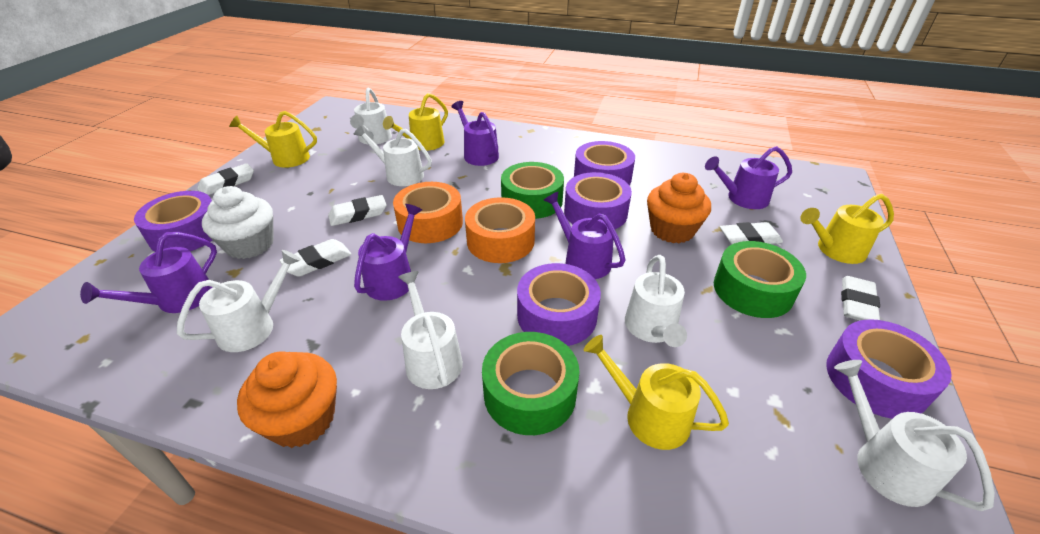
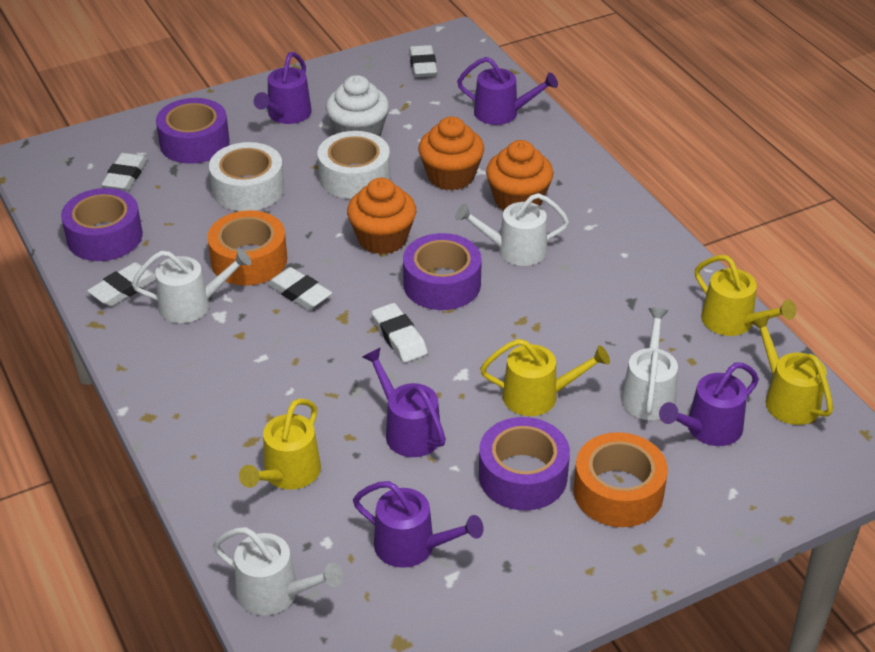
green tape: [482,332,580,435] [501,162,564,219] [714,241,806,318] = 3 -> none = 0
orange cupcake: [237,351,337,448] [647,173,711,243] = 2 -> [347,178,416,255] [419,116,484,190] [486,140,554,211] = 3
purple tape: [134,191,213,252] [517,263,601,346] [564,172,632,229] [574,141,635,185] [826,319,952,419] = 5 -> [61,188,143,261] [156,98,229,164] [403,233,482,310] [479,417,570,510] = 4
white tape: none = 0 -> [209,142,284,211] [318,131,390,199] = 2
white watering can: [177,250,301,352] [350,87,392,144] [354,125,432,186] [398,271,463,389] [625,255,687,347] [834,360,995,511] = 6 -> [132,249,251,323] [213,527,343,615] [455,193,569,266] [621,308,678,420] = 4

